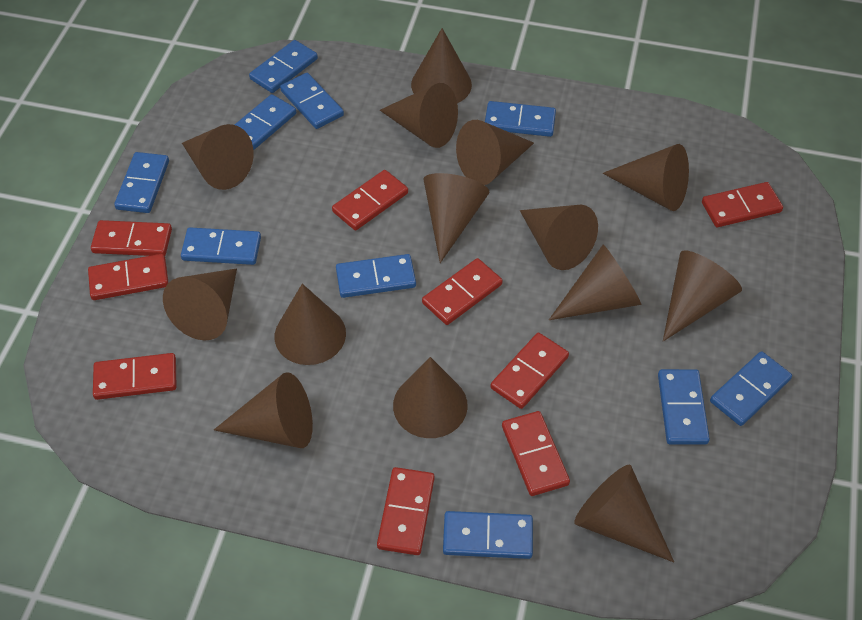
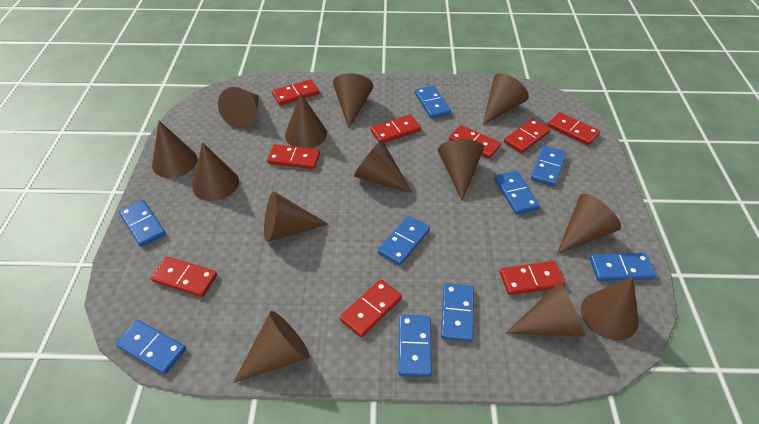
blue domino: [114,152,169,213] [181,227,261,265] [235,94,296,150] [249,40,318,93] [280,73,344,129] [336,254,416,298] [443,511,533,559] [485,101,556,137] [658,369,710,445] [710,351,792,426] = 10 -> [115,320,186,374] [119,200,166,247] [378,216,430,266] [398,315,432,377] [415,85,451,119] [441,283,474,342] [494,171,540,214] [531,146,566,186] [590,253,656,281] = 9
brown cone: [163,268,237,341] [182,124,254,190] [214,372,313,448] [275,284,346,365] [380,83,458,148] [393,357,468,438] [411,28,472,103] [423,173,489,263] [456,120,534,185] [520,205,598,270] [549,245,641,320] [574,465,674,562] [603,144,689,211] [663,250,742,341] = 14 -> [152,121,198,178] [192,142,239,201] [218,87,259,129] [233,311,310,383] [264,191,328,242] [285,93,327,148] [333,73,373,128] [354,140,412,193] [438,139,484,201] [483,73,529,125] [506,282,585,337] [557,194,621,254] [581,277,639,340] = 13

